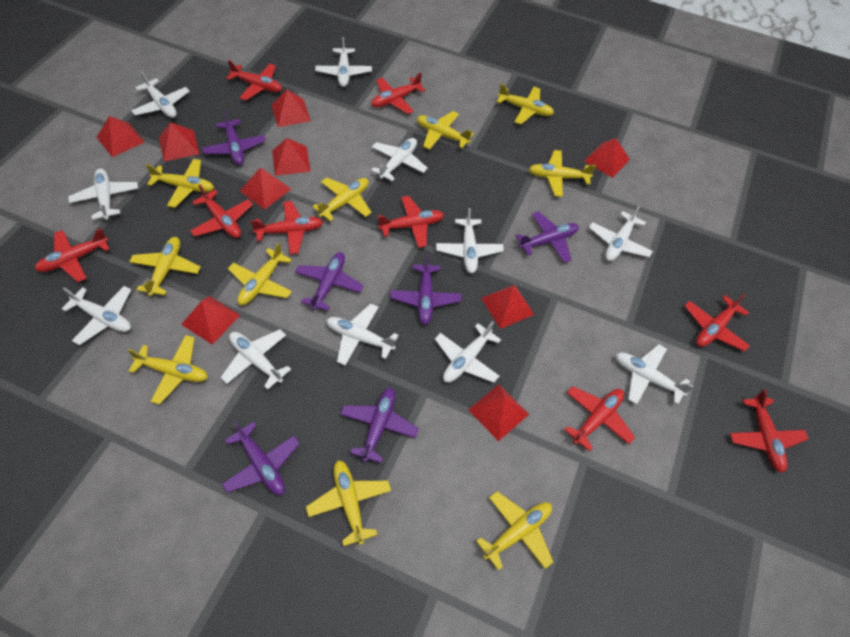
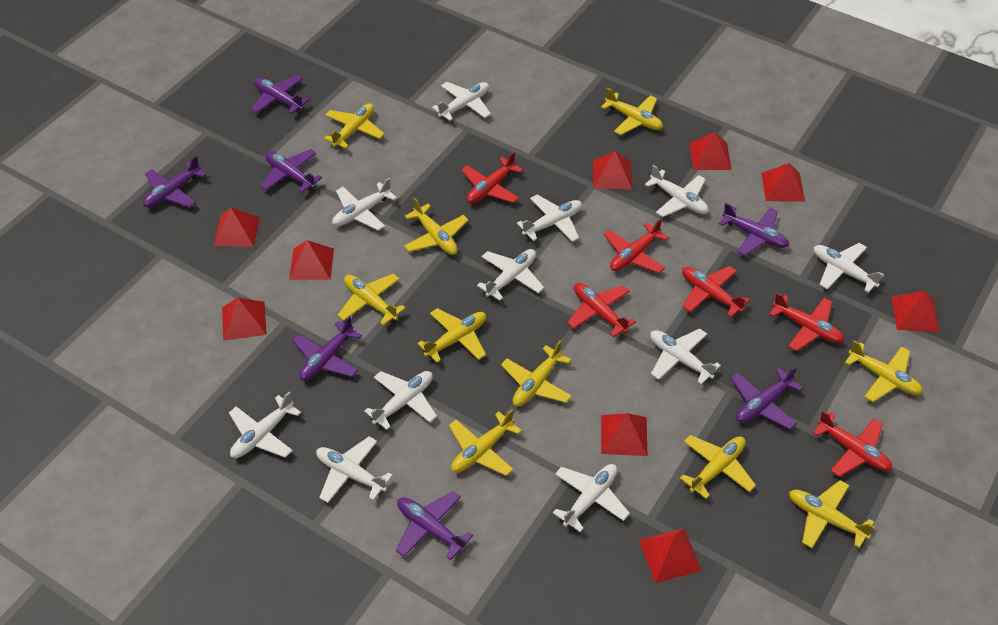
purple plane: [202,110,266,165] [222,421,300,495] [295,252,364,311] [340,388,419,463] [390,254,461,325] [516,211,579,263] = 6 -> [143,156,206,208] [251,75,310,114] [260,149,322,193] [292,316,362,381] [396,491,473,560] [719,203,789,256] [731,366,803,429] = 7
red plane: [35,228,110,282] [190,184,253,238] [226,60,282,101] [250,201,323,254] [371,73,426,114] [378,196,444,248] [564,386,635,451] [685,294,750,351] [730,389,809,473] = 9 -> [461,151,523,203] [567,283,636,337] [604,218,669,273] [682,266,750,317] [769,293,844,351] [813,411,892,477] = 6

